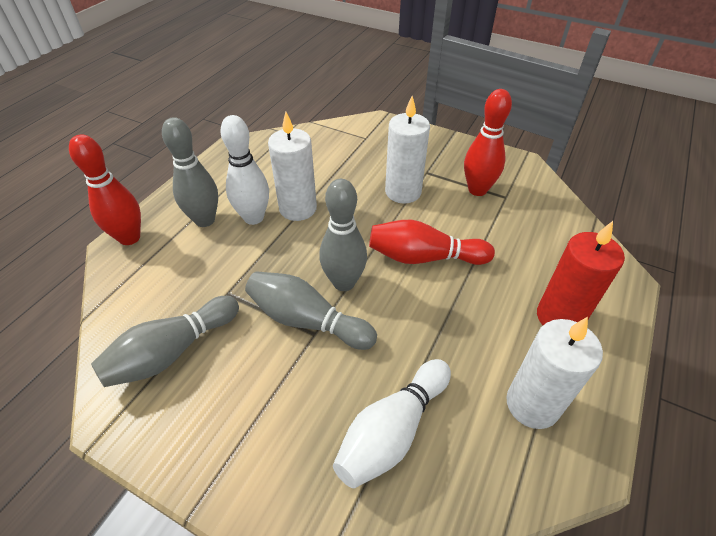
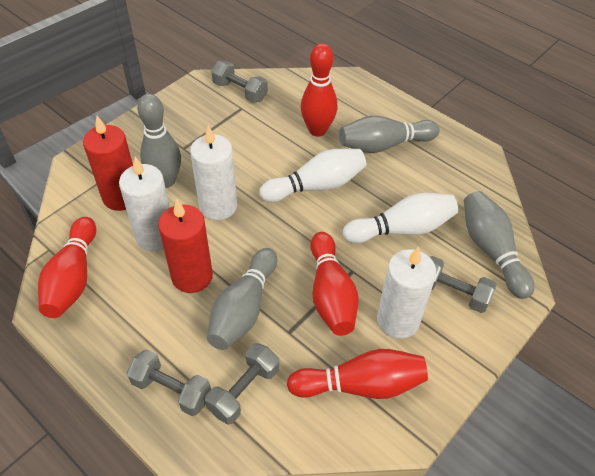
grey dumbbell: none = 0 -> [127,349,211,416] [205,343,279,425] [211,61,268,103] [430,256,496,313] = 4
red bowling pin: [69,134,141,245] [369,220,495,265] [464,89,512,196] = 3 -> [38,217,96,318] [287,349,428,399] [301,43,337,137] [310,232,358,336] = 4
red candle: [537,221,625,325] = 1 -> [83,116,133,211] [158,199,213,293] = 2

